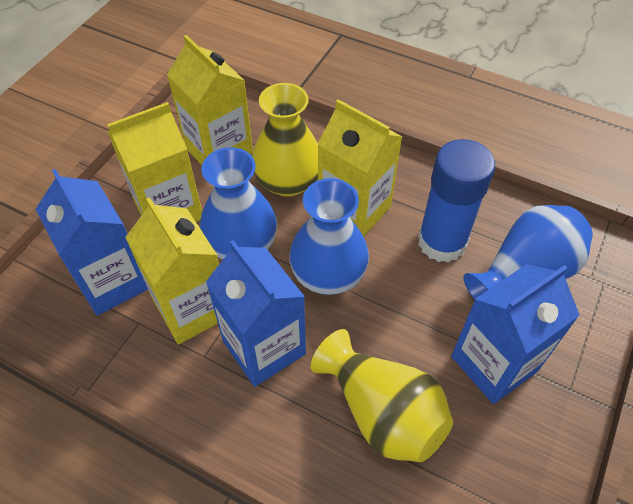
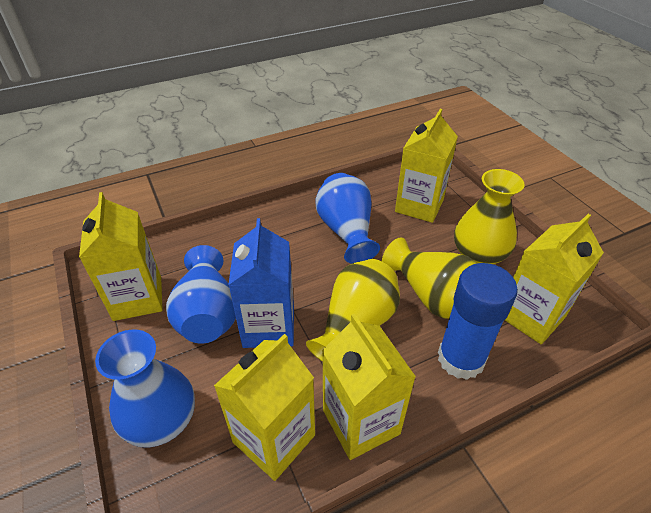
blue carton: [35,169,148,316] [206,240,306,387] [451,264,580,404] = 3 -> [228,218,294,348] = 1
yellow carton: [107,102,202,222] [125,197,219,344] [167,35,253,165] [318,99,402,237] = 4 -> [79,192,163,321] [214,334,315,481] [322,314,416,460] [395,109,458,223] [505,214,604,344] = 5
yellow vase: [252,83,318,197] [311,329,453,462] = 2 -> [306,259,400,362] [382,237,477,319] [454,169,524,264] = 3

